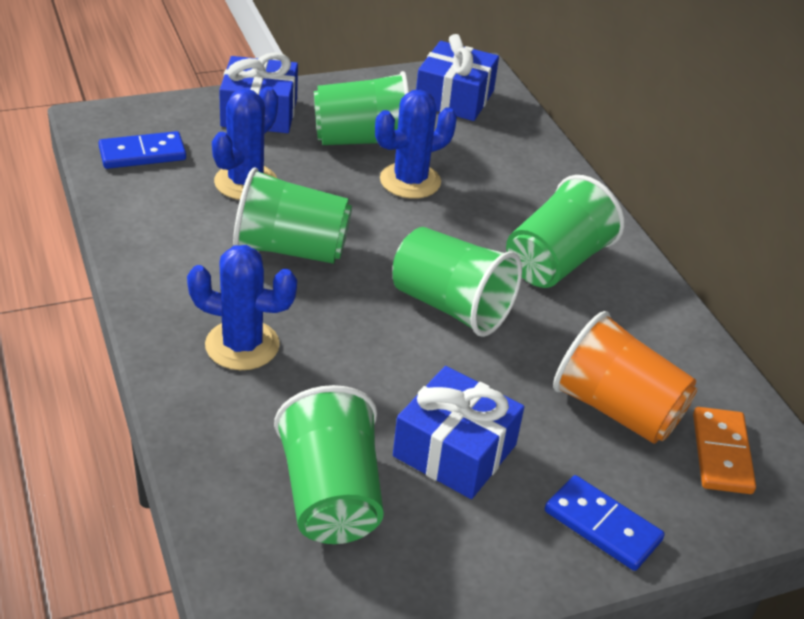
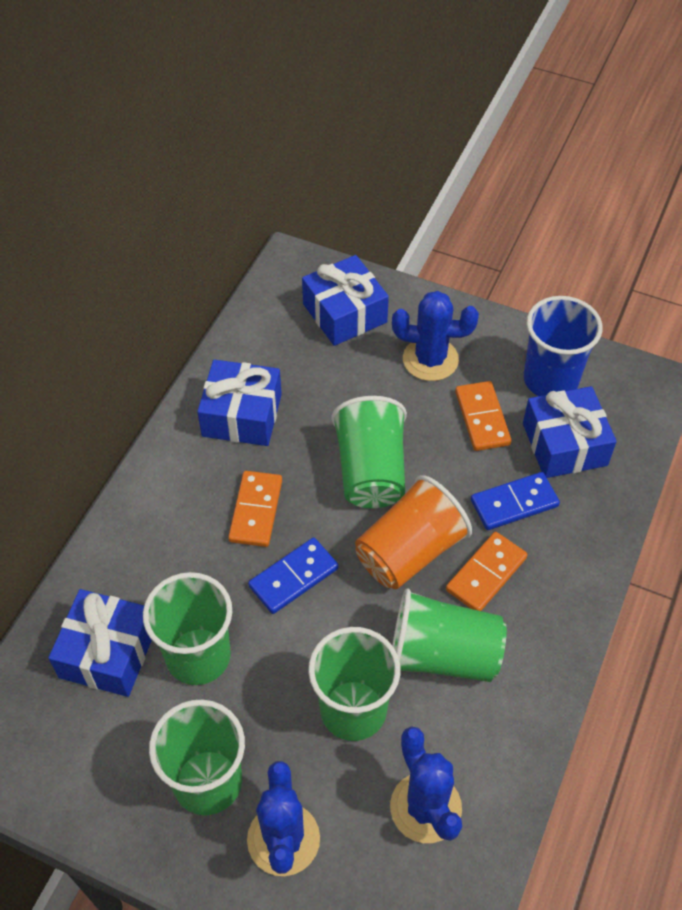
blue cup: none = 0 -> [524,296,603,396] = 1
blue gift: [219,52,298,133] [393,366,524,499] [416,34,499,121] = 3 -> [49,589,152,697] [197,359,282,446] [302,255,389,346] [523,386,617,478] = 4
orange domino: [693,407,756,494] = 1 -> [228,471,282,547] [446,532,527,611] [455,381,512,451] = 3

